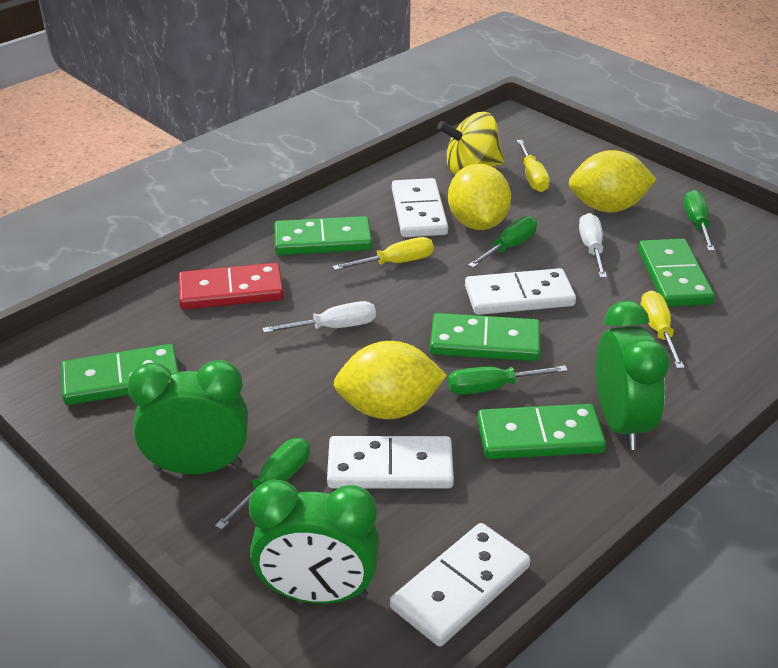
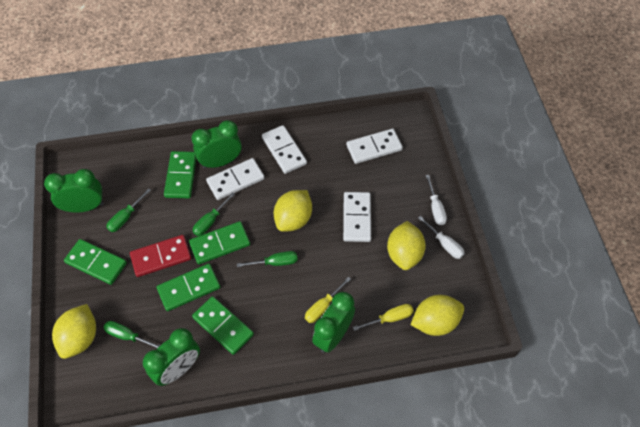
green clock: [128,360,248,474] [249,479,380,604] [596,301,670,450] = 3 -> [44,169,104,212] [143,328,200,386] [191,120,242,168] [312,292,355,353] = 4
yellow lemon: [333,341,447,419] [448,164,511,230] [569,150,657,212] = 3 -> [52,304,96,359] [274,190,312,232] [387,221,426,270] [411,295,464,336] = 4
yellow screwdriver: [332,237,434,270] [517,140,550,192] [641,291,685,369] = 3 -> [305,277,351,323] [353,304,414,331] = 2
yellow spinning top: [437,112,504,175] = 1 -> none = 0

